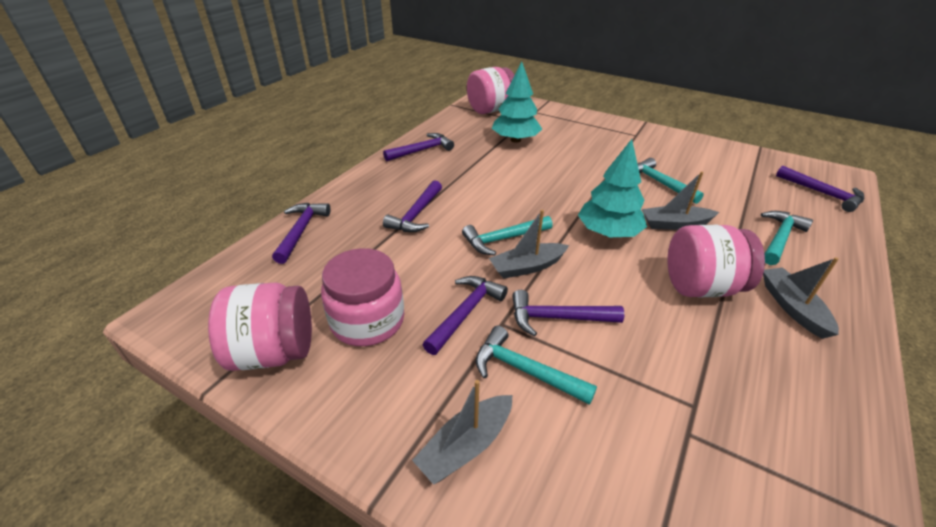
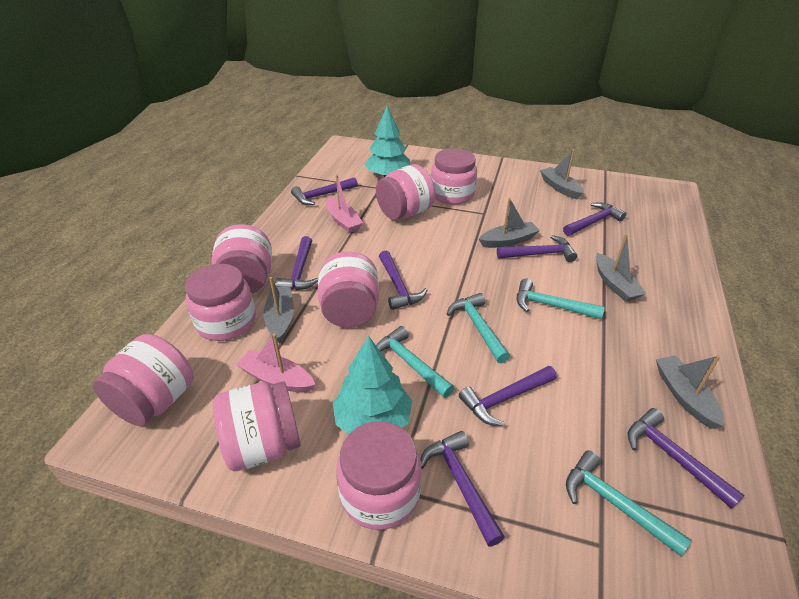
grey boat: [412,380,512,485] [489,210,569,279] [642,171,719,230] [763,257,839,339] = 4 -> [263,277,294,343] [479,198,540,248] [540,149,584,200] [596,234,647,302] [656,355,724,429] = 5
pink boat: none = 0 -> [236,333,316,392] [326,175,363,233] = 2
pink jar: [208,283,312,371] [321,248,404,346] [467,67,514,114] [668,225,765,297] = 4 -> [92,334,194,426] [185,264,256,341] [212,224,272,293] [213,381,301,471] [318,251,379,327] [336,421,422,530] [376,164,435,220] [431,148,477,205] = 8
purple hammer: [272,203,331,264] [383,133,454,161] [383,180,442,232] [422,276,508,355] [512,290,624,336] [776,166,864,212] = 6 -> [275,236,318,290] [291,177,358,205] [379,251,427,310] [420,431,505,547] [459,366,557,426] [497,235,577,262] [563,202,626,236] [628,408,745,509] = 8

